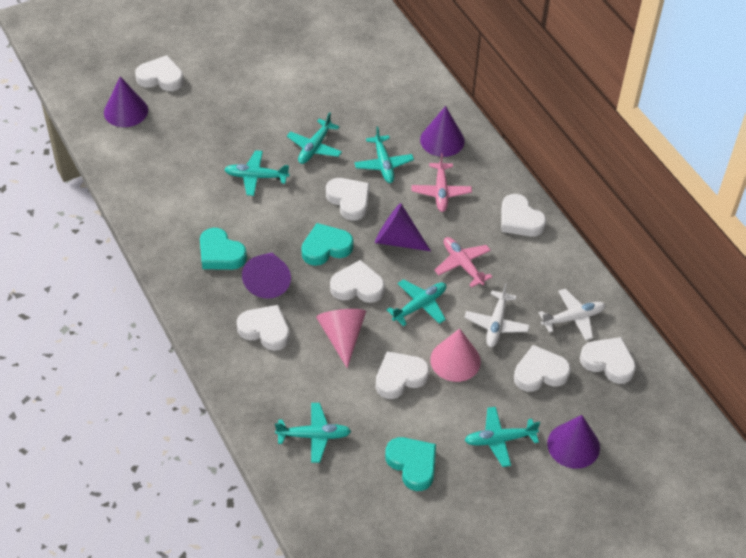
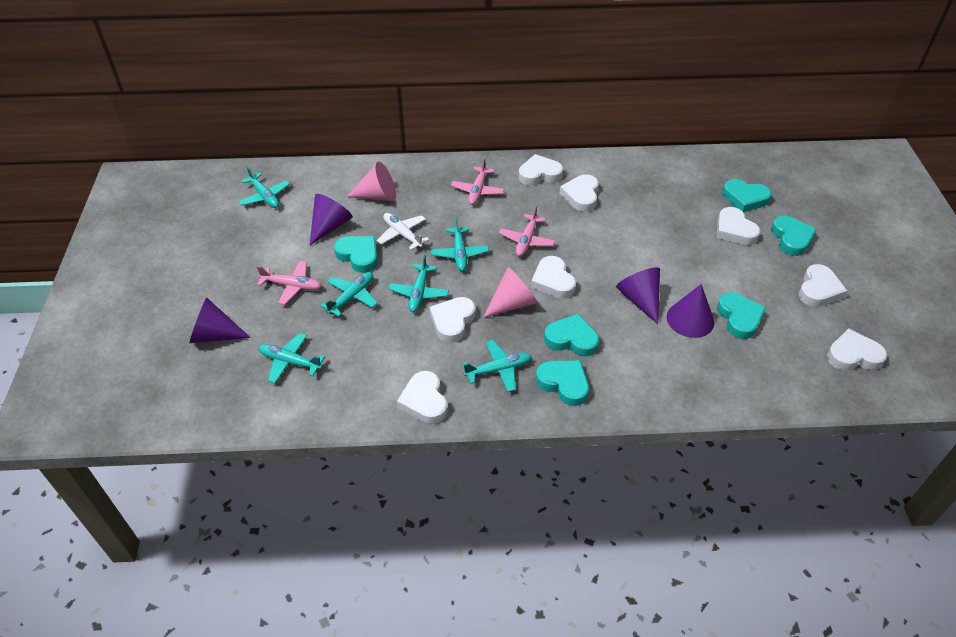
pink plane: [412,153,472,212] [434,237,492,288] = 2 -> [257,261,322,305] [451,158,505,205] [499,206,555,256] = 3
purple cone: [104,76,148,127] [242,253,291,299] [375,203,431,251] [420,106,465,157] [547,415,600,469] = 5 -> [189,297,251,343] [310,194,353,245] [616,267,660,324] [667,284,715,338] = 4
turquoise heart: [200,228,247,270] [301,223,354,266] [385,437,436,491] = 3 -> [334,236,378,273] [536,360,589,406] [544,314,599,356] [717,292,766,339] [722,179,772,212] [771,215,817,256] = 6
white plane: [464,283,530,347] [539,289,606,340] = 2 -> [377,213,429,250] = 1

